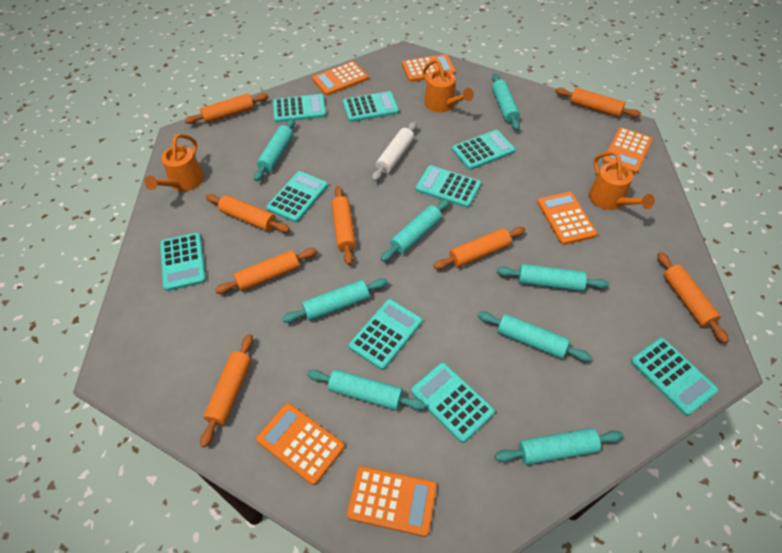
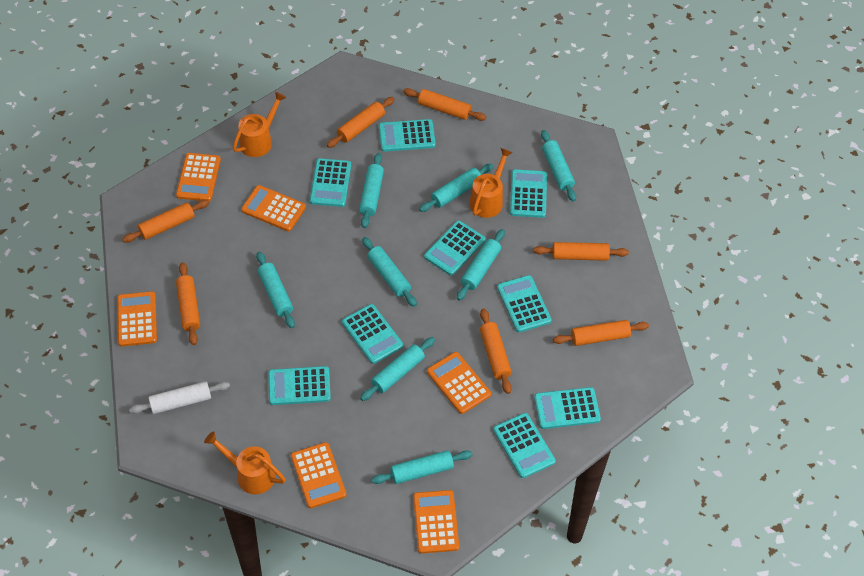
orange rolling pin: [185,93,268,124] [200,334,253,447] [206,194,290,233] [214,248,317,294] [332,186,356,265] [433,227,525,270] [555,88,641,118] [657,252,729,343] = 8 -> [122,200,209,243] [176,262,200,345] [327,97,395,148] [403,88,486,121] [480,309,512,394] [533,242,629,261] [553,320,649,346] = 7

